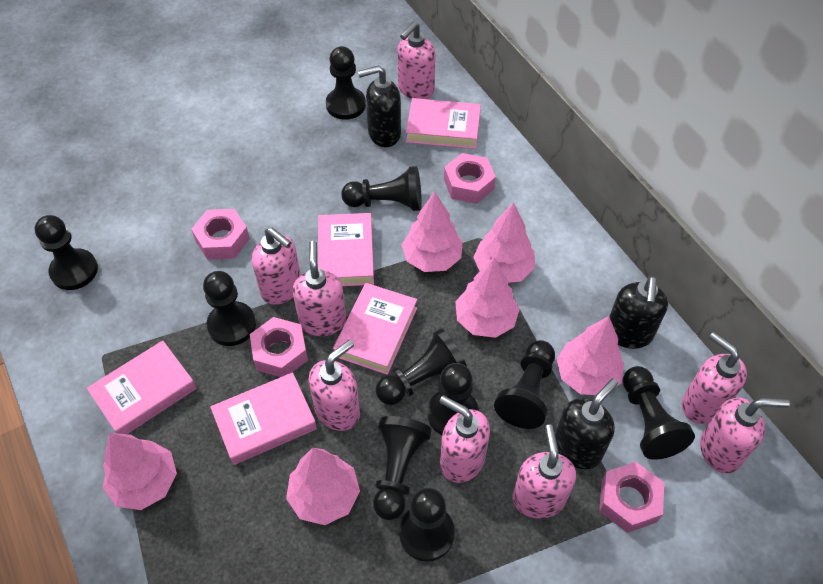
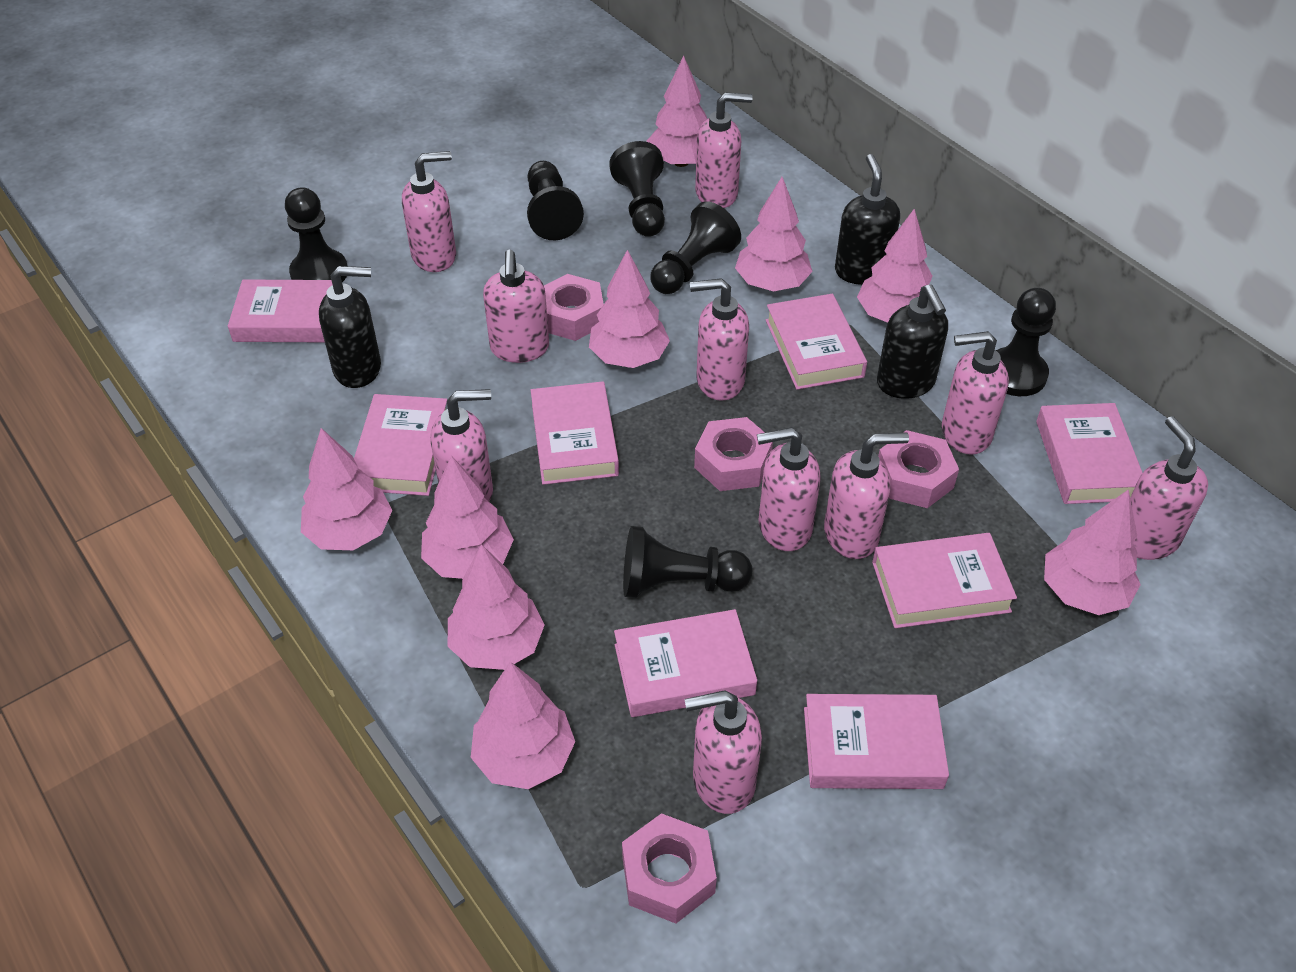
black pawn: [35,215,98,290] [203,271,256,346] [326,46,366,120] [341,166,422,211] [373,416,432,520] [376,328,467,405] [399,488,455,562] [428,363,479,435] [494,340,555,429] [623,366,695,460] = 10 -> [285,187,347,282] [527,161,584,240] [609,141,665,237] [623,526,752,598] [650,201,741,294] [996,288,1056,396] = 6
pink book: [86,340,197,434] [210,372,317,465] [318,213,374,286] [333,283,417,375] [406,98,481,149] = 5 -> [228,279,332,342] [354,394,447,496] [531,381,619,485] [614,609,757,717] [766,294,867,390] [804,694,949,789] [872,533,1017,628] [1036,403,1142,504] = 8
pink soap dispenser: [252,227,301,305] [292,241,346,336] [309,340,360,431] [397,21,435,99] [439,395,490,483] [513,424,576,519] [682,332,747,424] [700,397,790,473] = 8 -> [402,151,456,272] [431,389,493,502] [483,250,549,363] [684,690,762,814] [690,278,749,401] [695,92,753,208] [757,427,821,551] [824,432,909,559] [942,331,1009,455] [1130,416,1208,560] = 10
pink tree: [103,433,177,510] [286,448,360,525] [402,191,463,272] [455,257,520,338] [473,203,535,283] [557,316,624,395] = 6 -> [301,428,392,550] [421,456,514,579] [448,544,545,670] [471,661,575,789] [589,250,670,368] [647,56,707,167] [735,177,812,292] [857,209,932,323] [1044,489,1141,615] = 9

